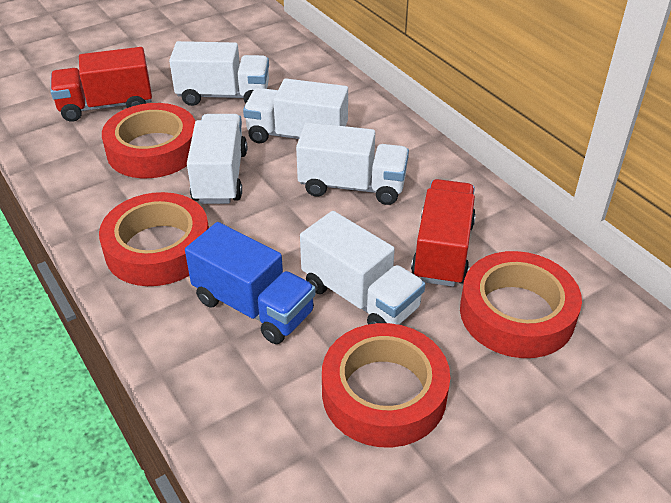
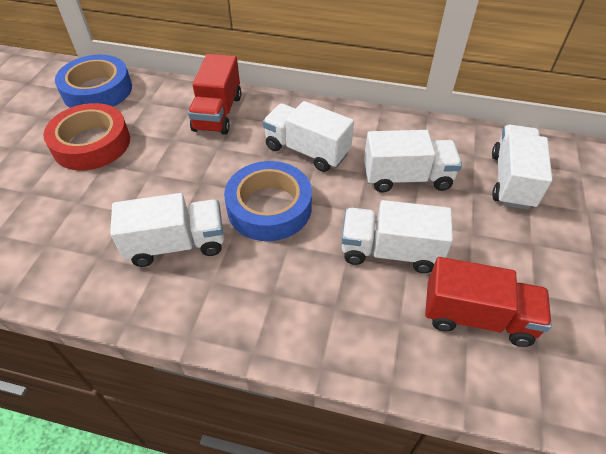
blue tape: none = 0 -> [55,55,132,108] [224,161,312,241] = 2
blue truck: [185,222,316,344] = 1 -> none = 0
red tape: [99,192,209,286] [102,103,195,178] [322,323,450,447] [460,251,582,358] = 4 -> [43,103,130,170] = 1

